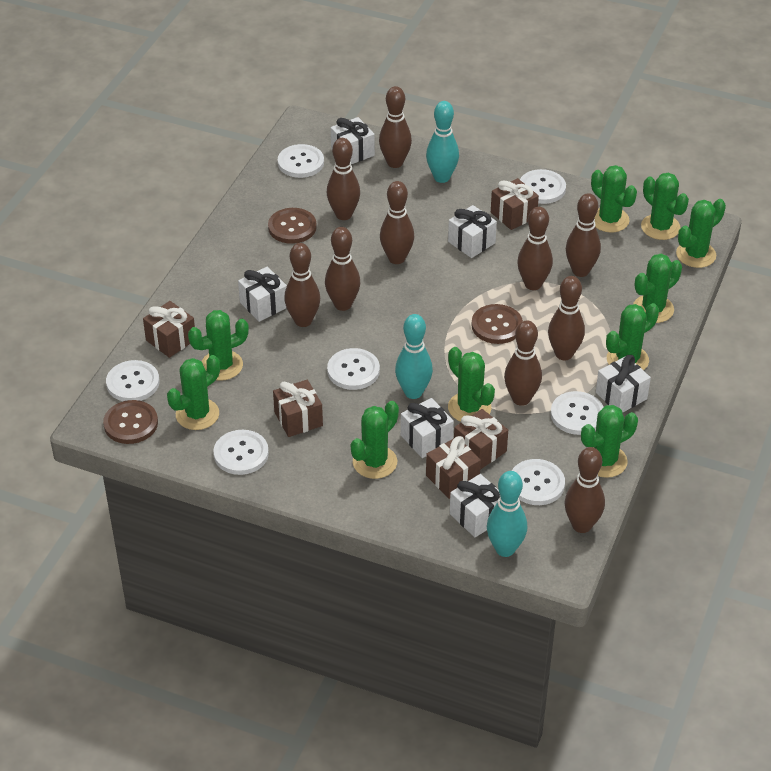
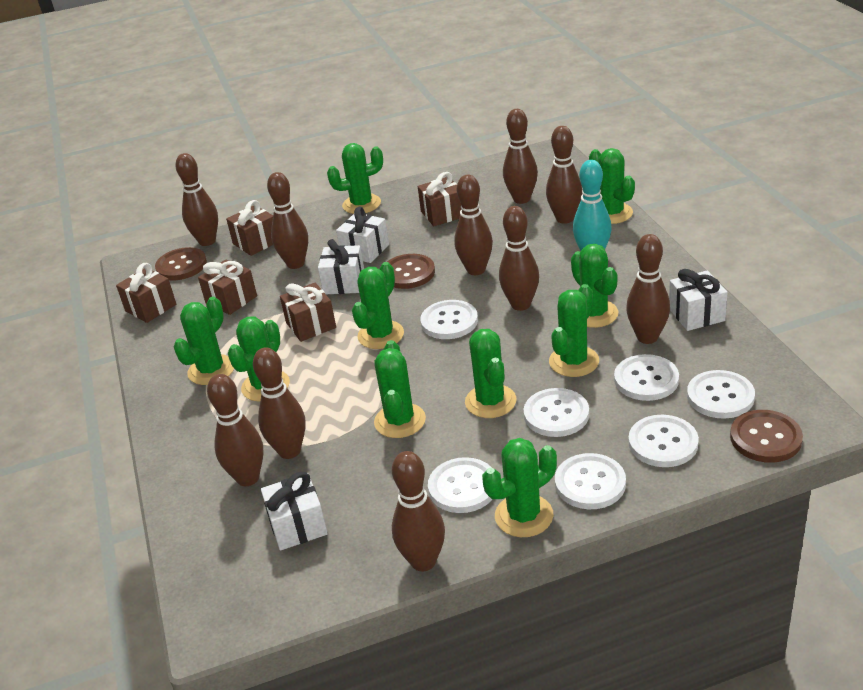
turquoise bowling pin: [395,314,433,399] [426,101,459,183] [487,471,527,557] = 3 -> [573,160,612,251] = 1
white gift: [238,267,287,322] [331,117,375,164] [401,398,454,458] [448,205,497,258] [450,474,500,537] [596,355,651,413] = 6 -> [261,472,328,551] [318,239,364,294] [336,207,389,263] [669,269,728,331] = 4

